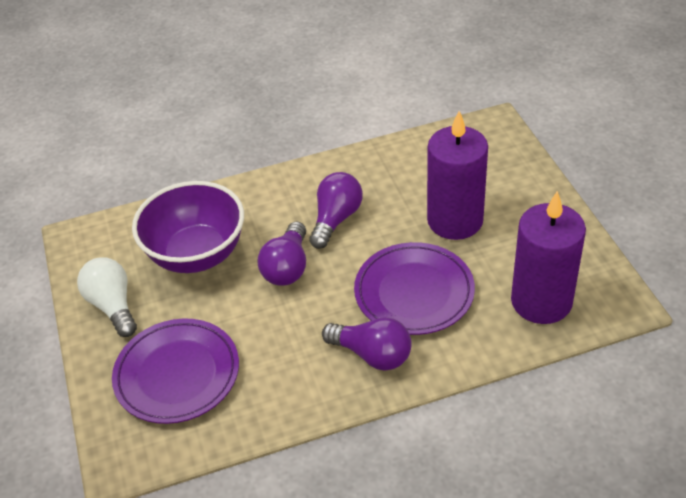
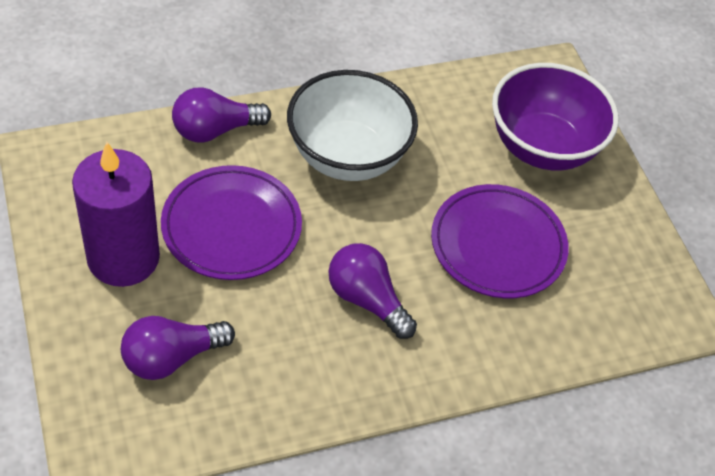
purple candle: [427,111,488,240] [511,191,586,324] = 2 -> [72,142,160,287] = 1
white bowl: none = 0 -> [287,70,418,181] = 1
white light bulb: [77,257,137,337] = 1 -> none = 0

